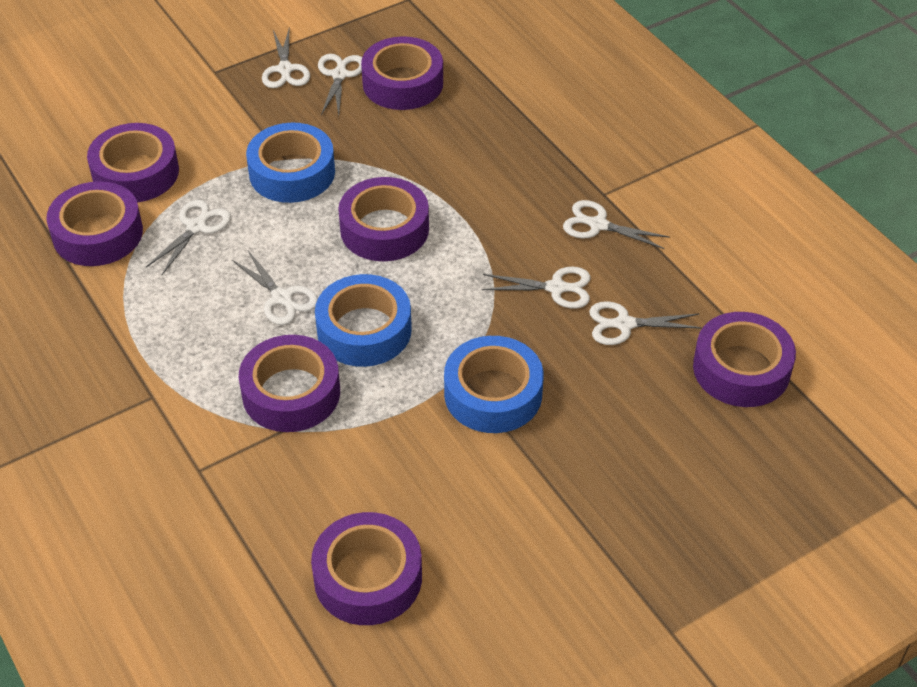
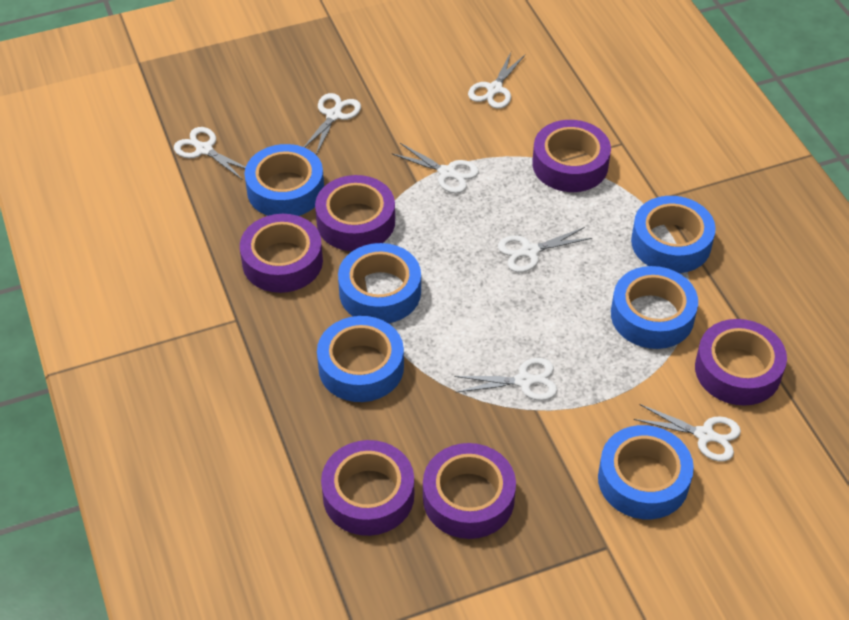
blue tape: [246,123,335,203] [315,274,412,367] [444,336,544,433] = 3 -> [245,144,324,216] [317,316,404,402] [338,243,421,323] [598,425,694,519] [611,266,698,349] [631,196,716,273] = 6
purple tape: [46,181,143,266] [87,123,179,202] [239,335,340,432] [311,512,422,625] [338,177,429,261] [361,36,443,110] [693,312,796,407] = 7 -> [240,214,323,293] [315,175,395,251] [321,440,414,536] [423,443,516,539] [532,120,611,192] [695,319,787,406] = 6

